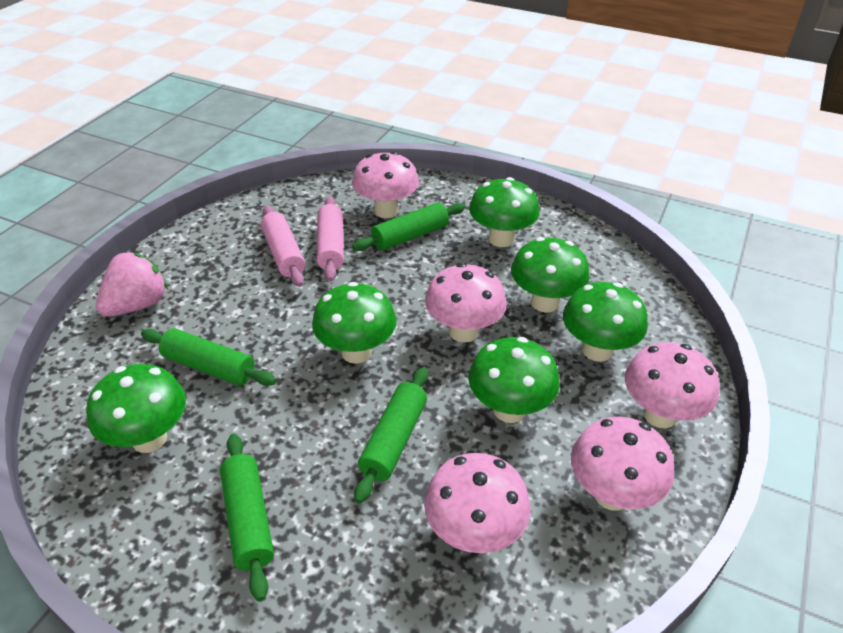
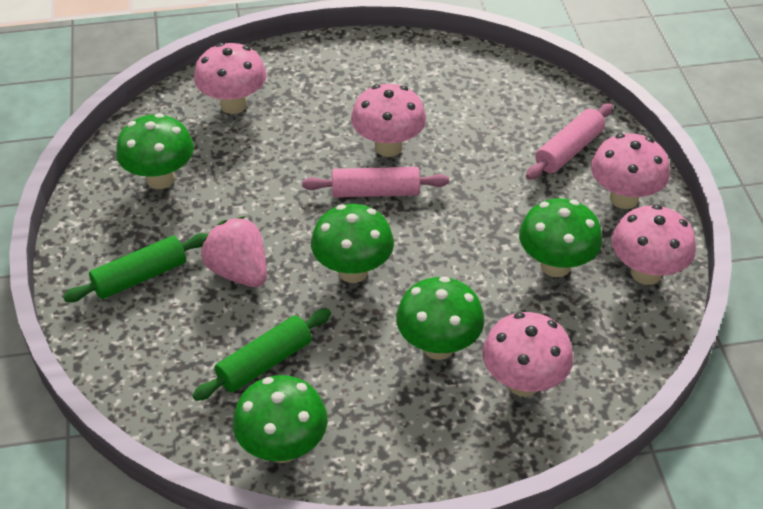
green mushroom: [86,364,186,453] [312,282,396,364] [468,337,560,423] [469,177,540,247] [511,237,590,313] [563,282,648,362] = 6 -> [116,113,194,189] [233,375,328,463] [311,204,394,283] [396,276,484,360] [519,198,602,277] = 5
green rolling pin: [141,328,276,386] [220,434,274,601] [352,203,465,251] [354,367,428,504] = 4 -> [63,233,207,302] [192,309,331,401] = 2

